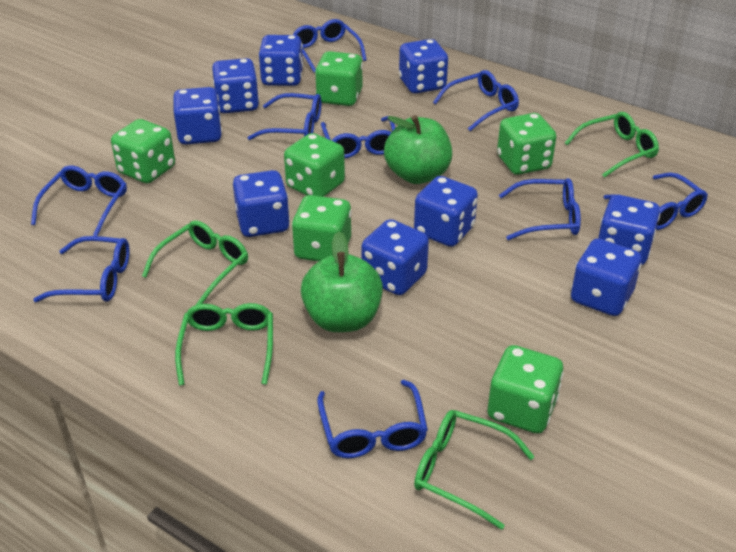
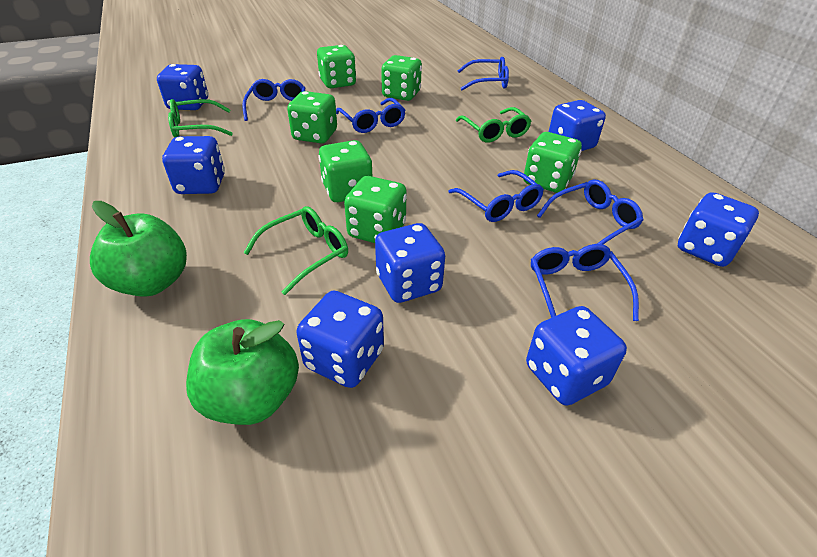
blue dice: [173,87,222,145] [212,58,259,113] [233,170,290,237] [258,35,303,86] [362,219,429,295] [399,39,448,94] [414,176,478,247] [571,239,642,316] [598,195,660,265] = 9 -> [157,64,208,110] [162,136,225,194] [296,291,384,388] [375,223,445,303] [526,306,627,406] [549,100,606,151] [678,192,759,267] = 7
blue glasses: [31,165,127,236] [33,236,130,302] [247,93,321,140] [293,19,367,73] [317,380,428,458] [321,116,396,158] [433,70,519,131] [499,178,581,240] [604,172,708,230] = 9 -> [242,79,305,121] [336,98,406,133] [448,170,544,222] [458,57,509,90] [531,244,639,321] [537,179,643,244] = 6
green glasses: [142,220,248,305] [175,303,273,386] [414,410,535,530] [565,112,659,178] = 4 -> [168,99,233,138] [243,206,348,295] [456,107,531,143] = 3

